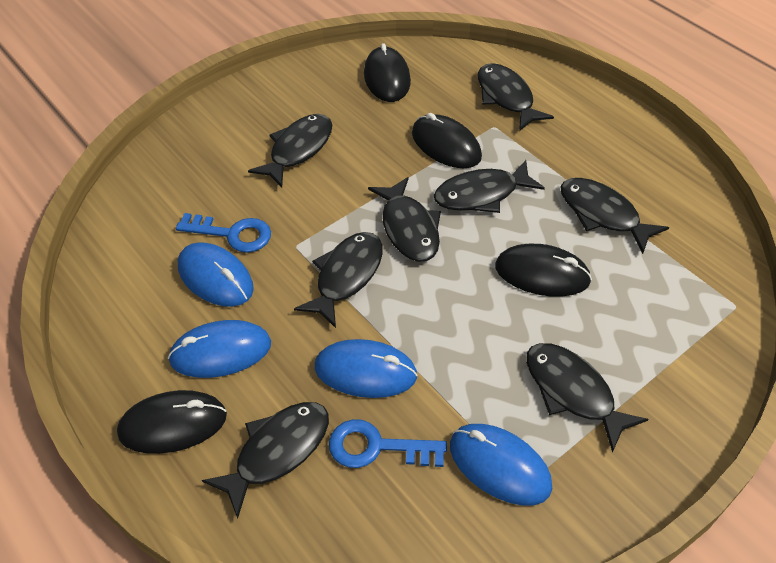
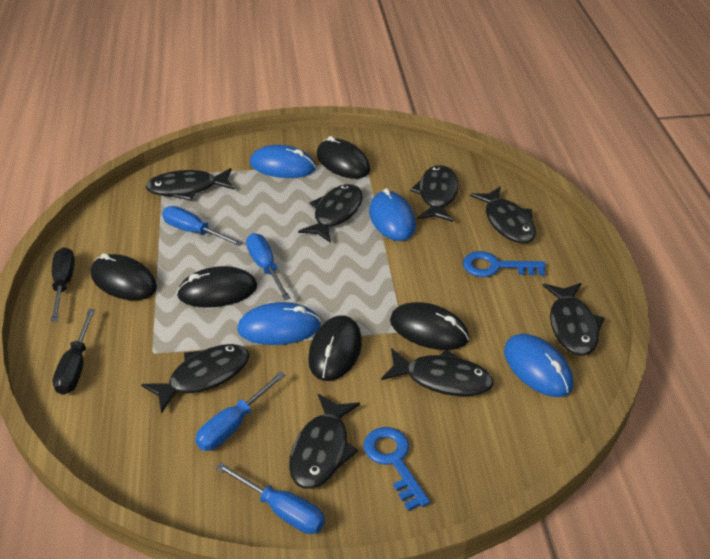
black mouse: [117,390,227,454] [364,43,411,102] [412,113,482,168] [495,244,592,297] = 4 -> [91,253,157,300] [177,266,257,308] [308,315,362,381] [317,136,370,179] [390,302,469,350] = 5
black screwdriver: none = 0 -> [51,247,75,322] [53,309,95,395] = 2
blue screwdriver: none = 0 -> [162,206,243,246] [195,372,286,451] [216,462,325,534] [246,233,291,300] = 4

